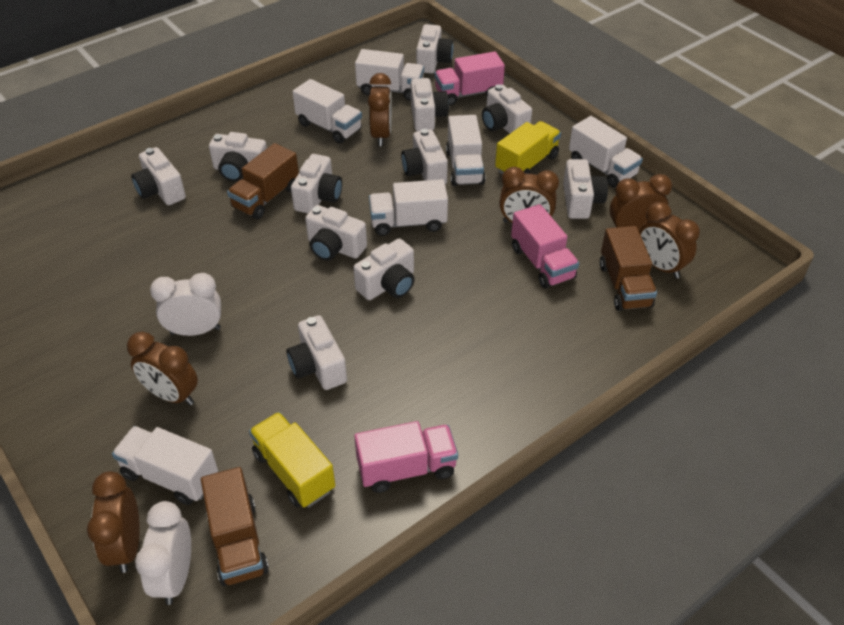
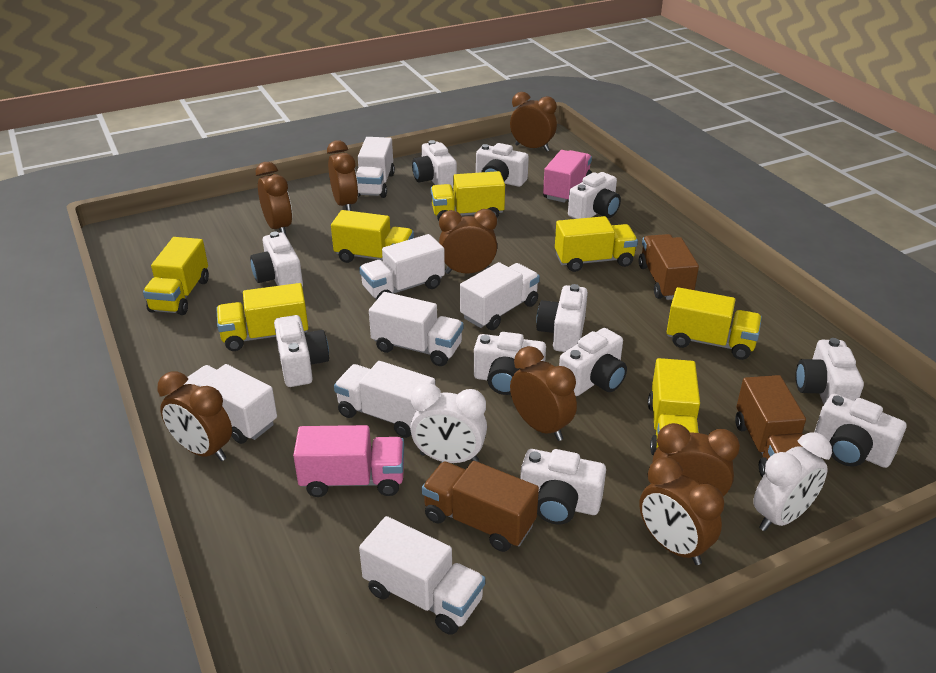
brown clock: [87,471,140,573] [127,332,198,405] [368,73,392,146] [499,167,559,223] [610,174,672,231] [639,202,700,279] = 6 -> [158,372,232,461] [256,162,292,236] [327,140,358,211] [439,209,497,274] [510,92,557,152] [510,346,577,441] [639,457,724,565] [653,423,740,496] = 8
pink truck: [354,421,458,493] [435,51,505,106] [511,204,579,289] = 3 -> [293,425,404,497] [543,150,592,203] = 2
white truck: [112,426,218,505] [293,79,362,144] [355,49,424,100] [369,179,448,236] [446,115,486,186] [569,116,643,188] = 6 -> [184,364,277,444] [334,361,435,438] [356,137,395,198] [359,234,445,299] [359,516,485,635] [369,292,463,366] [460,262,540,330] = 7
yellow truck: [249,412,335,507] [495,121,561,174] = 2 -> [143,237,209,315] [217,283,308,351] [331,210,414,263] [431,171,505,221] [555,216,638,272] [648,358,700,455] [667,287,762,360] = 7

